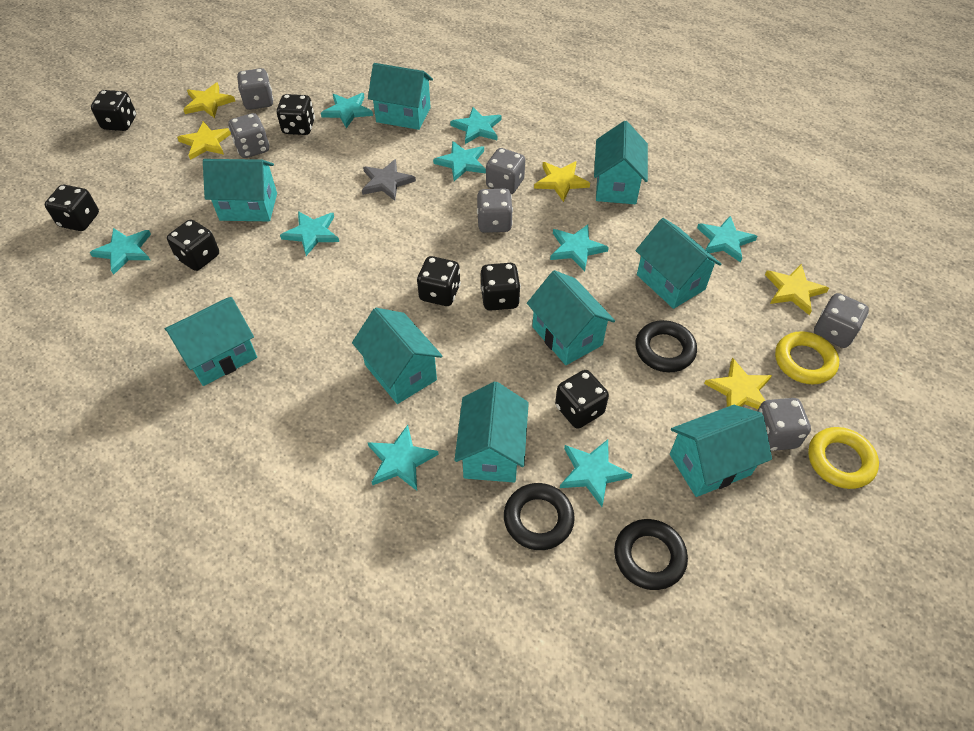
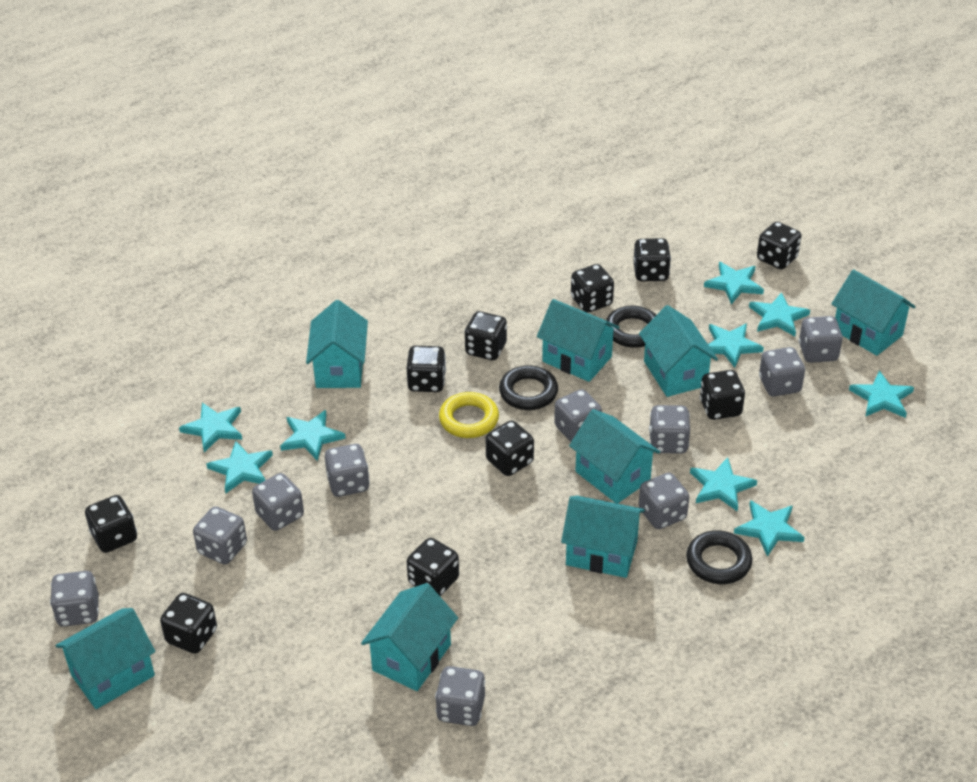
black dice: [45,185,99,231] [91,90,136,131] [167,220,219,271] [277,94,315,135] [417,256,461,306] [480,263,521,311] [555,370,609,428] = 7 -> [85,495,137,553] [160,593,217,654] [407,346,446,392] [407,538,459,596] [464,311,507,360] [486,420,534,476] [571,264,614,313] [633,238,671,281] [700,370,745,420] [757,222,801,269] = 10
grey dice: [228,113,270,158] [237,68,274,110] [477,188,513,233] [486,148,525,194] [758,398,811,451] [814,293,869,348] = 6 -> [50,571,99,627] [193,507,247,564] [252,473,304,531] [325,444,370,497] [435,666,485,726] [554,389,602,442] [639,473,689,529] [649,405,690,454] [759,347,805,397] [799,316,843,363] = 10
grey star: [362,159,416,201] = 1 -> none = 0
turquoise house: [165,297,257,386] [203,159,277,221] [352,308,442,404] [368,63,433,130] [454,381,529,483] [527,270,615,365] [594,121,648,204] [636,218,721,309] [670,405,772,497] = 9 -> [55,608,155,709] [306,300,368,388] [361,583,458,691] [537,299,620,382] [561,496,645,578] [569,409,660,504] [639,305,718,397] [832,269,915,356] = 8
yellow ring: [775,331,839,384] [808,427,879,489] = 2 -> [439,392,499,438] = 1
yellow star: [177,121,231,160] [183,82,235,118] [534,161,590,202] [704,358,772,409] [765,264,829,315] = 5 -> none = 0

